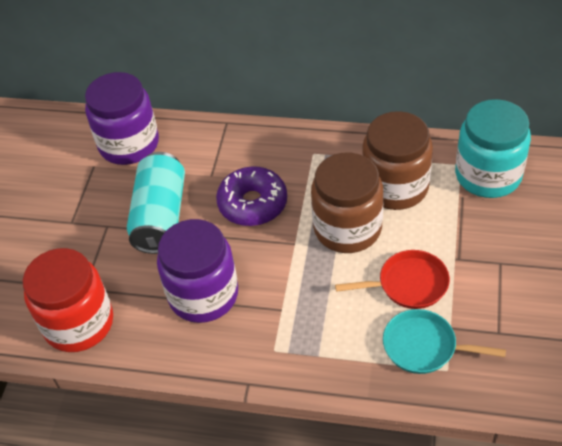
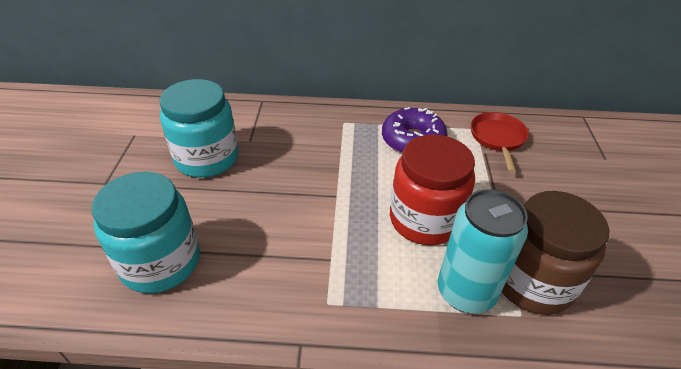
brown jar: [311,152,383,253] [362,111,433,210] = 2 -> [502,191,610,315] = 1
purple jar: [85,72,159,165] [157,219,238,323] = 2 -> none = 0
turquoise jar: [455,99,531,198] = 1 -> [91,171,200,293] [160,79,239,178] = 2
turquoise pan: [383,309,506,374] = 1 -> none = 0

